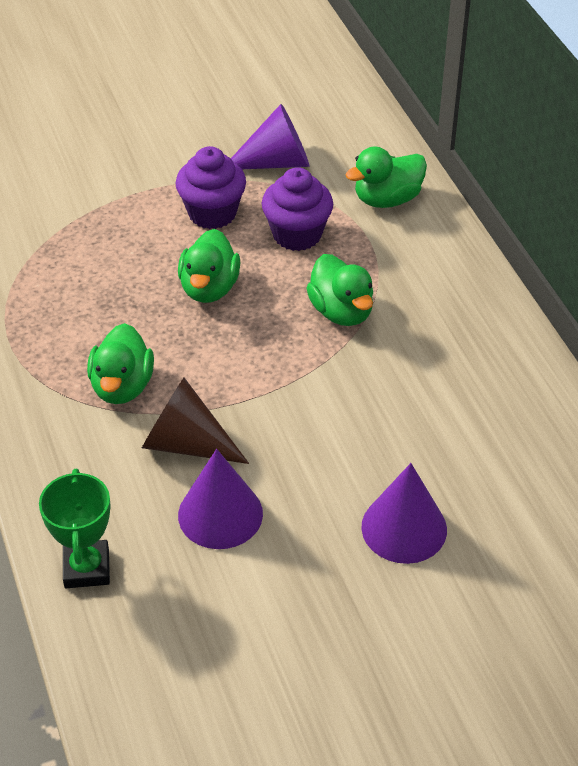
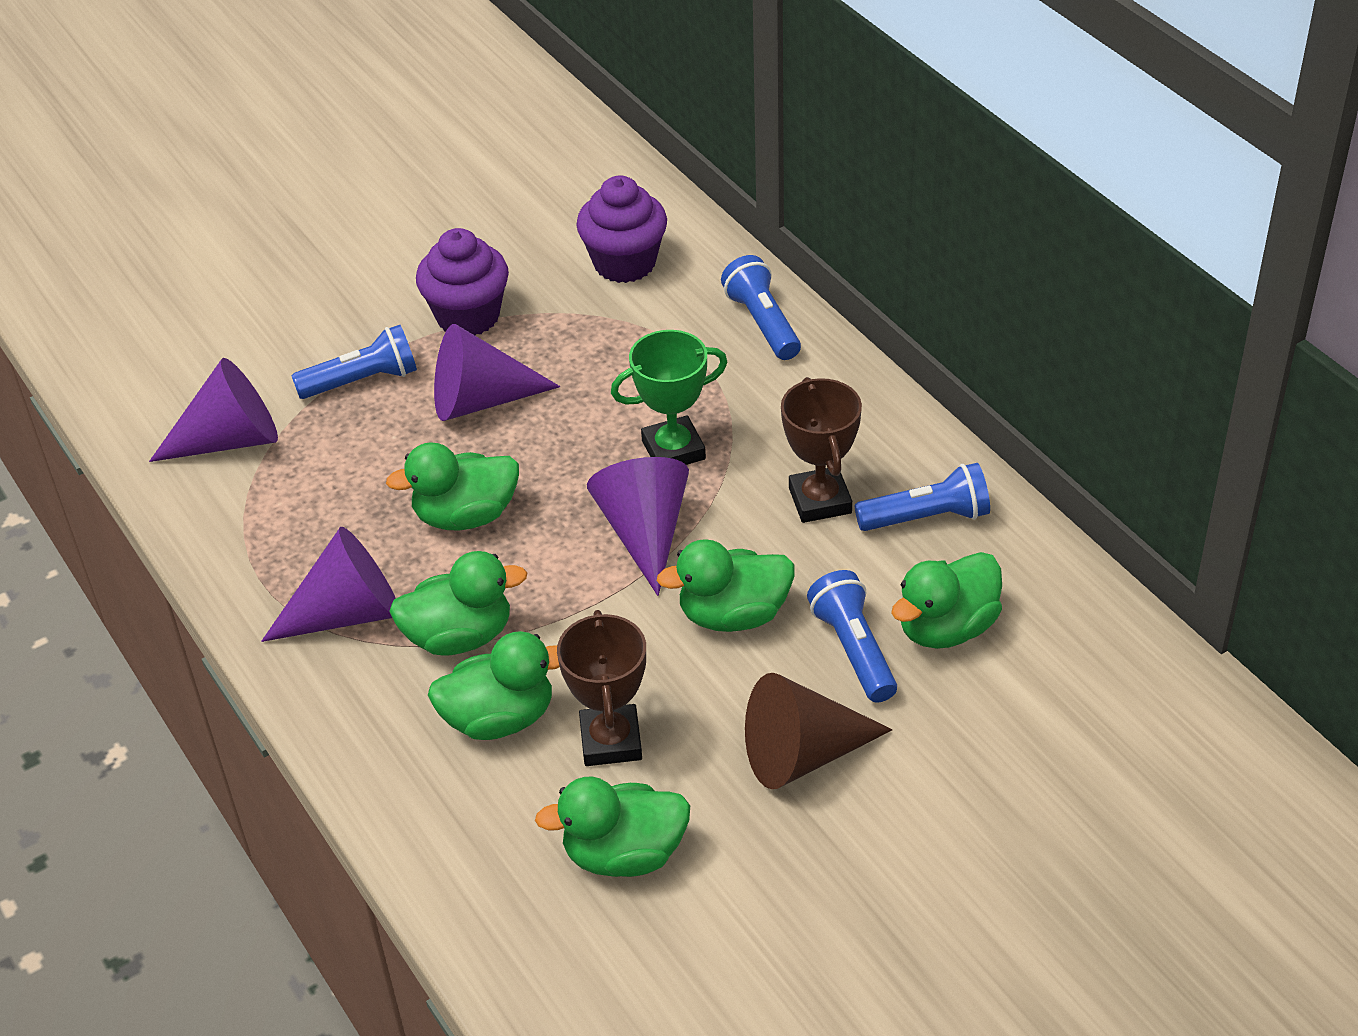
blue flashlight: none = 0 -> [291,325,417,399] [721,255,801,360] [807,570,897,703] [855,463,990,531] = 4
brown trophy: none = 0 -> [557,610,646,766] [781,377,862,523] = 2
green duck: [87,323,154,404] [178,229,241,303] [306,254,373,326] [345,146,427,208] = 4 -> [386,442,519,530] [389,551,527,656] [428,631,560,740] [535,777,690,877] [657,539,794,632] [891,552,1002,649] = 6
purple cone: [178,449,263,549] [231,104,309,169] [361,463,447,564] = 3 -> [149,358,278,462] [262,527,396,642] [434,324,560,421] [587,457,689,596] = 4

